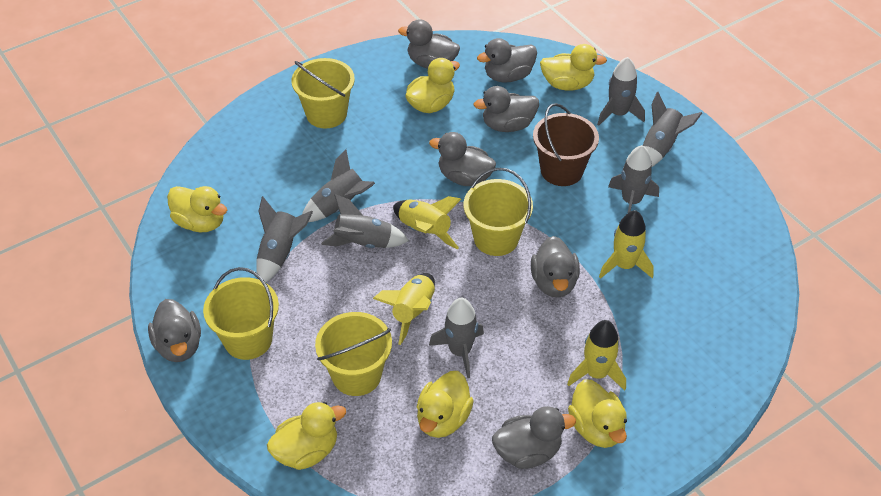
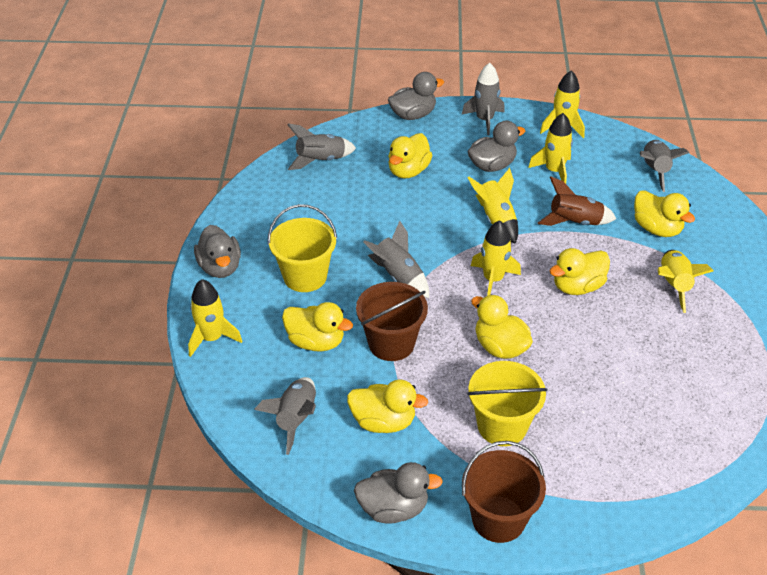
brown bucket: [533,103,599,186] = 1 -> [356,282,428,361] [462,441,546,543] = 2
brown rocket: none = 0 -> [538,177,616,226] = 1
grey duck: [148,299,201,362] [398,19,460,69] [429,132,496,186] [473,86,539,132] [477,38,537,82] [492,406,576,469] [531,236,580,298] = 7 -> [194,225,241,278] [354,462,443,524] [388,72,444,120] [468,121,525,172] = 4
grey rocket: [256,196,313,283] [302,149,375,222] [321,194,409,248] [429,298,484,378] [597,57,645,126] [608,145,659,212] [643,92,702,167] = 7 -> [254,377,316,455] [287,123,356,170] [363,221,429,298] [462,63,505,135] [640,140,689,192] = 5
yellow bucket: [203,267,279,360] [292,58,355,128] [315,312,392,396] [464,168,533,256] = 4 -> [268,204,337,292] [467,361,548,446] = 2
yellow rocket: [373,273,435,345] [393,196,461,249] [567,320,626,391] [599,210,654,279] = 4 -> [188,279,242,357] [468,168,518,244] [471,220,521,296] [528,113,573,184] [540,70,585,138] [657,250,713,313] = 6

